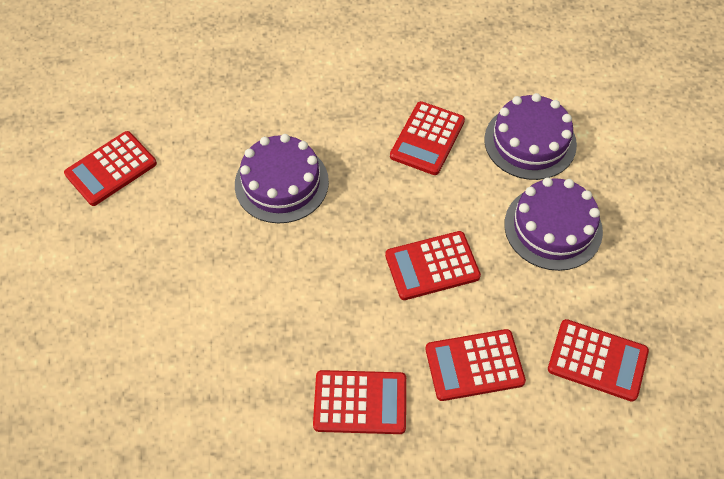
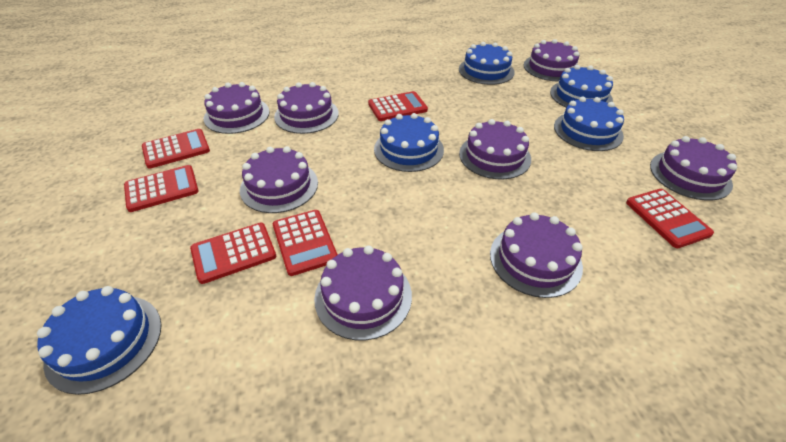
blue cake: none = 0 -> [37,286,161,395] [374,113,444,172] [459,42,515,85] [550,65,613,107] [554,97,624,151] = 5
purple cake: [235,134,329,223] [484,93,577,180] [504,177,603,271] = 3 -> [204,82,270,134] [240,146,318,213] [274,82,339,134] [314,245,412,341] [459,119,531,180] [490,212,583,298] [524,39,579,82] [650,136,737,200] = 8

